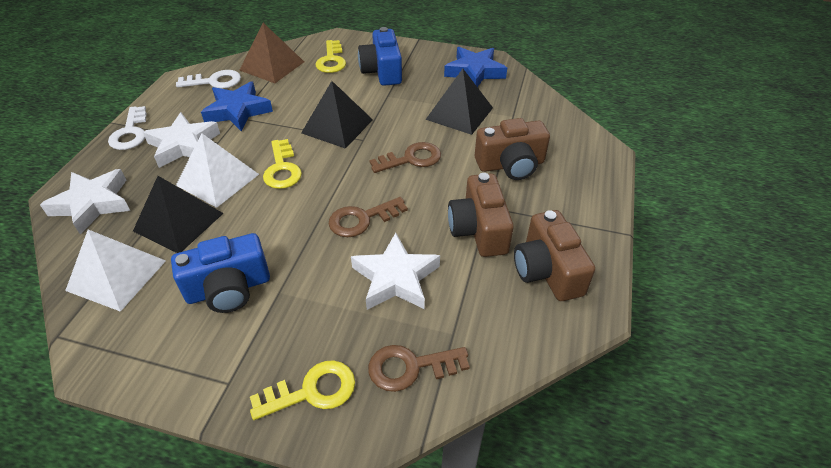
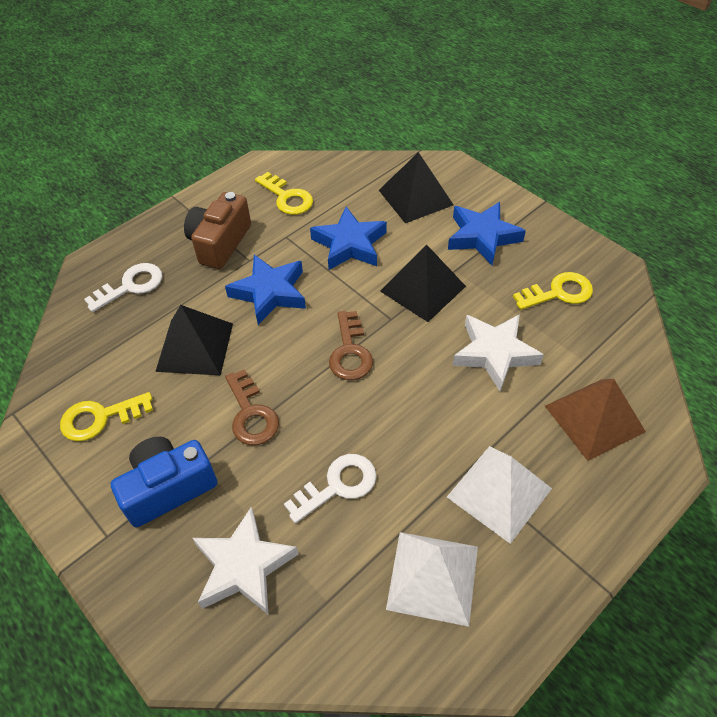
blue camera: [171,233,270,313] [358,27,402,86] = 2 -> [111,437,217,527] = 1
blue star: [201,81,273,131] [444,47,507,87] = 2 -> [225,255,306,325] [310,207,387,270] [448,202,526,265] = 3
brown camera: [448,173,514,257] [475,118,550,180] [514,210,595,301] = 3 -> [184,192,251,269] = 1
brown key: [329,197,408,237] [368,345,470,392] [369,142,441,173] = 3 -> [225,369,279,445] [329,311,373,380] = 2
white star: [40,169,130,235] [143,112,220,168] [351,233,440,310] = 3 -> [193,507,299,614] [453,314,544,391] = 2

